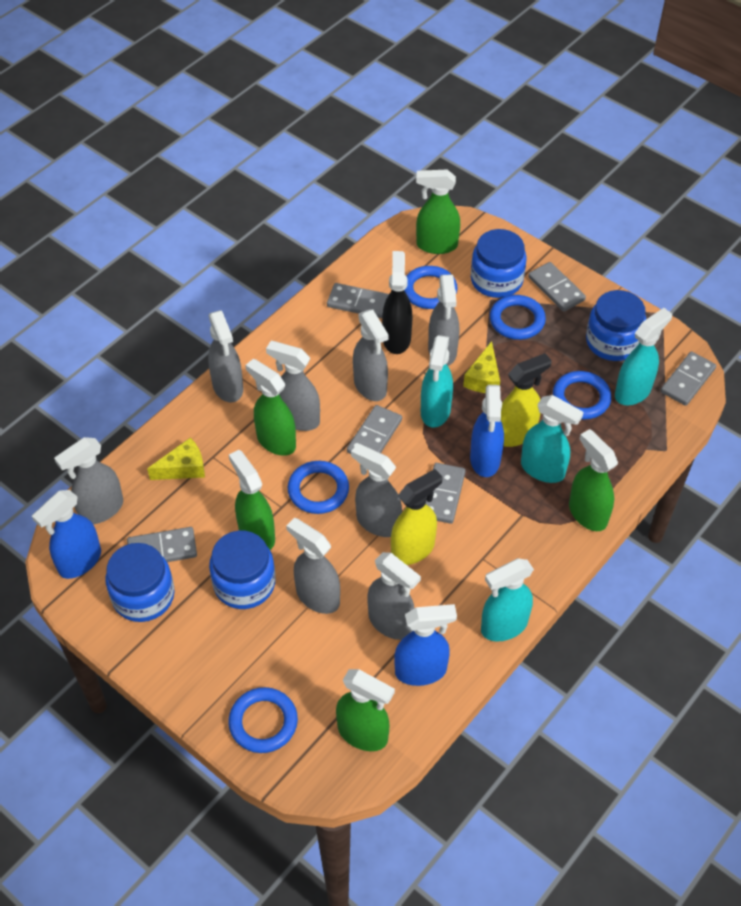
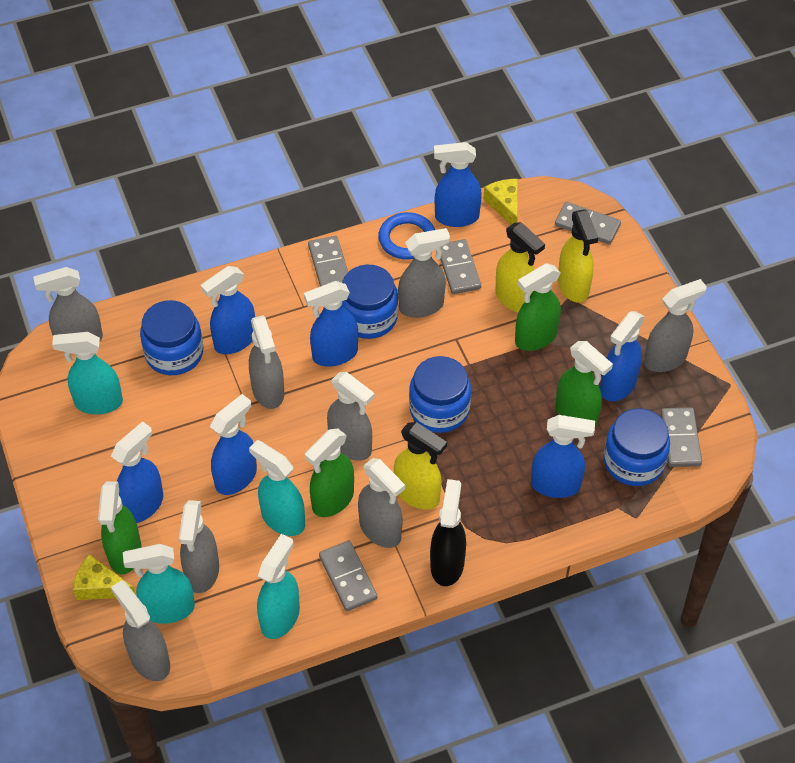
blue ring: [229,687,298,753] [288,461,349,514] [404,266,458,309] [490,295,546,340] [553,371,611,420] = 5 -> [378,212,435,260] = 1
blue spray bottle: [32,490,101,579] [394,604,457,686] [470,385,504,477] = 3 -> [111,421,163,523] [201,266,255,354] [210,394,257,495] [304,281,358,367] [434,142,482,227] [531,415,595,498] [600,311,645,402] = 7
green spray bottle: [229,450,275,550] [245,359,296,456] [336,669,395,751] [416,169,460,254] [569,429,618,531] = 5 -> [98,482,142,574] [305,428,354,517] [515,263,561,351] [556,341,613,427] = 4
grey domino: [127,527,197,562] [327,283,389,318] [347,405,402,454] [426,463,466,524] [528,262,586,312] [661,351,716,406] = 6 -> [308,236,348,286] [319,541,377,611] [440,239,481,294] [555,202,621,244] [661,408,702,467] = 5
yellow spray bottle: [391,469,443,565] [501,353,552,447] = 2 -> [394,422,447,509] [495,222,545,312] [558,209,598,303] = 3

